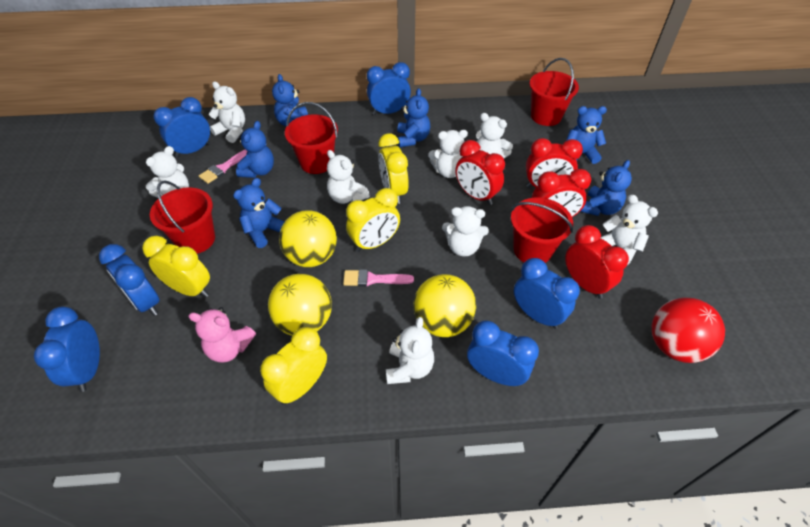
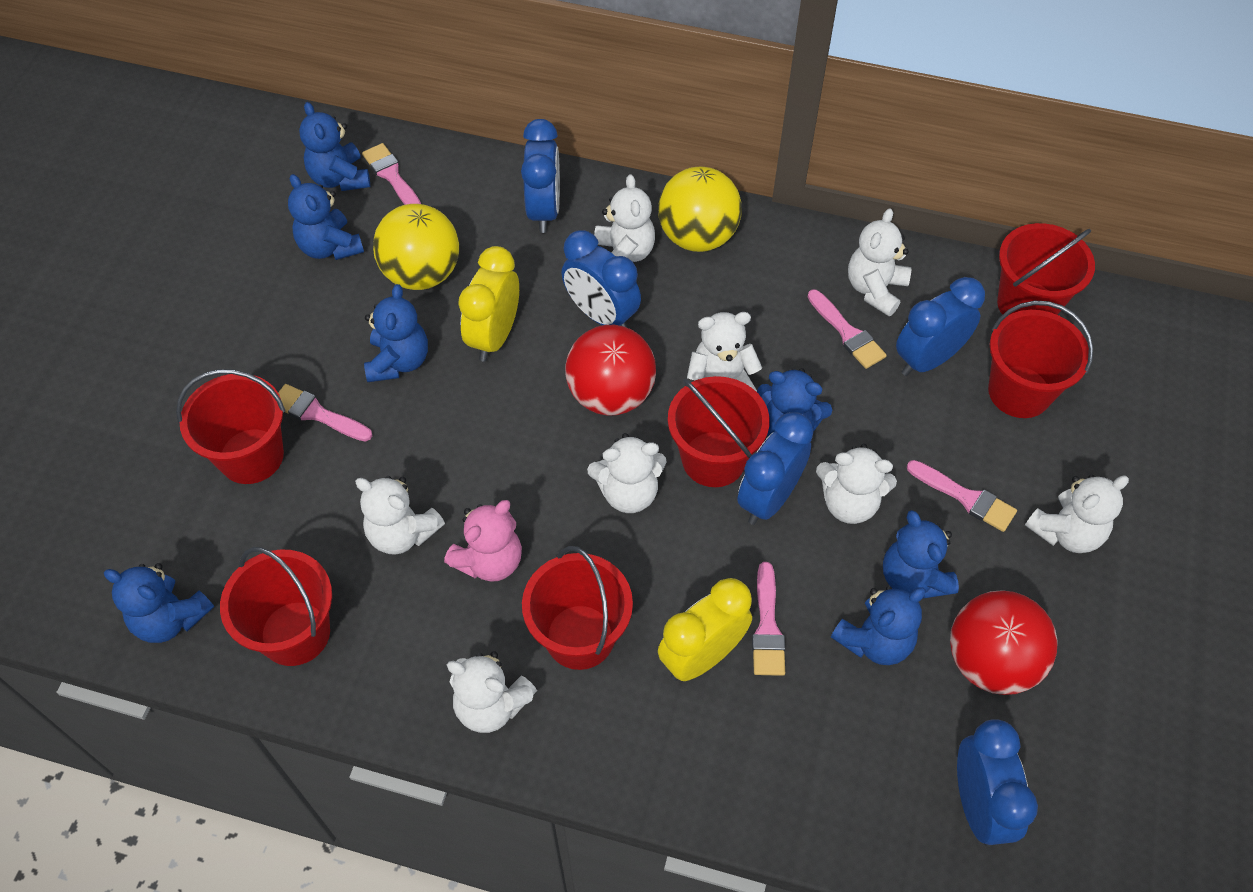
blue clock: [34,306,100,392] [99,244,160,316] [153,97,210,158] [367,62,411,115] [467,320,539,386] [514,258,580,329] = 6 -> [521,119,560,233] [562,230,641,327] [737,412,813,525] [896,277,985,376] [957,719,1038,846] = 5
blue teddy bear: [233,178,285,248] [236,121,274,178] [272,74,308,126] [397,88,431,147] [566,106,607,164] [580,160,632,216] = 6 -> [104,563,214,643] [288,174,364,260] [299,102,370,191] [364,284,428,382] [757,368,832,437] [831,586,926,665] [883,510,959,599] = 7
pink brush: [199,149,247,184] [343,269,414,287] = 2 -> [278,384,372,442] [362,143,421,205] [752,562,785,676] [808,289,887,369] [907,460,1017,532] = 5
red ball: [652,298,725,363] = 1 -> [565,325,656,416] [950,590,1058,695] = 2
red bucket: [150,180,215,254] [285,102,338,174] [511,198,573,263] [530,58,579,126] = 4 -> [176,369,285,484] [220,547,332,666] [522,546,633,670] [668,376,770,487] [988,301,1093,418] [997,223,1095,315] = 6
red clock: [456,140,505,205] [526,138,583,188] [532,169,591,217] [565,225,629,299] = 4 -> none = 0
yellow ball: [268,274,332,336] [279,210,337,267] [413,274,476,337] = 3 -> [373,204,459,290] [658,167,742,252] = 2
yellow clock: [142,236,210,298] [260,327,327,405] [346,188,400,252] [378,133,409,204] = 4 -> [458,246,519,362] [658,578,752,681] = 2

